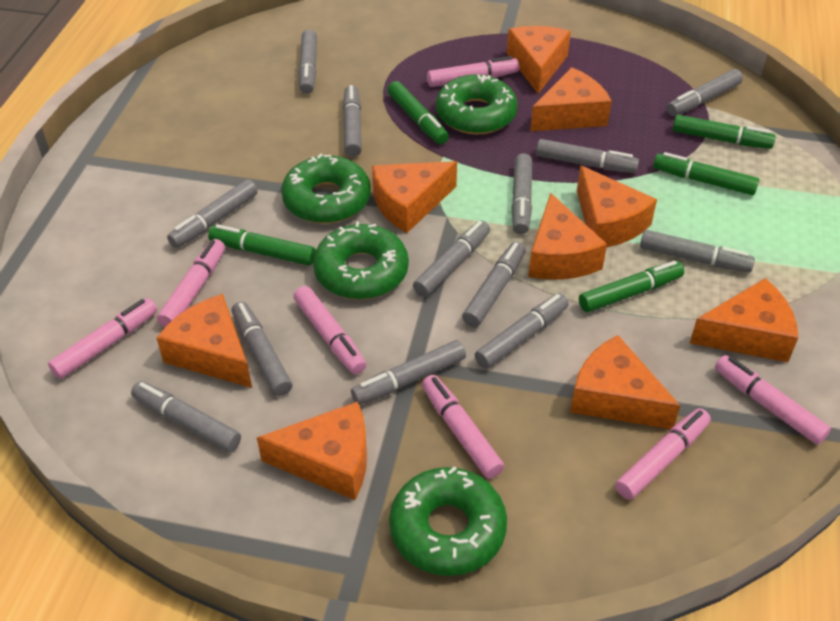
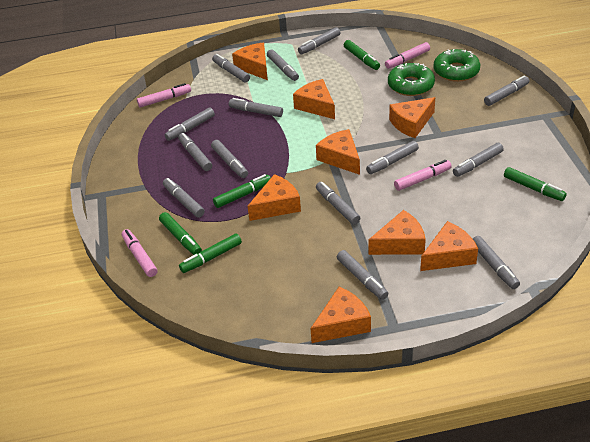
green donut: [281,153,371,223] [313,221,409,299] [389,466,507,576] [436,75,518,135] = 4 -> [388,63,435,96] [433,49,480,82] = 2
grey marker: [131,381,241,452] [167,179,258,248] [232,301,292,396] [298,30,317,94] [343,85,362,157] [351,340,466,405] [413,220,490,297] [462,242,526,327] [475,293,569,369] [511,153,532,234] [536,139,639,173] [640,230,755,273] [667,69,743,116] = 13 -> [163,178,205,218] [165,108,215,141] [178,133,212,171] [211,140,248,178] [212,54,250,83] [229,98,283,117] [267,49,299,81] [298,27,341,54] [316,182,360,225] [337,250,388,300] [366,141,419,174] [453,143,504,177] [473,236,520,289] [484,75,529,106] = 14
orange cheese: [156,294,252,388] [257,402,367,500] [372,161,457,233] [507,26,571,94] [528,193,607,280] [530,67,612,131] [570,335,680,429] [577,165,657,247] [690,278,798,362] = 9 -> [232,43,268,80] [248,174,301,221] [293,79,335,119] [310,287,371,343] [316,129,360,175] [368,210,426,255] [389,97,435,138] [420,221,478,271] = 8
pink marker: [48,298,157,379] [157,239,225,327] [293,286,366,375] [422,375,504,479] [427,56,519,87] [615,408,711,500] [715,355,831,445] = 7 -> [121,229,158,277] [137,83,191,107] [385,42,430,69] [394,160,452,191] = 4

